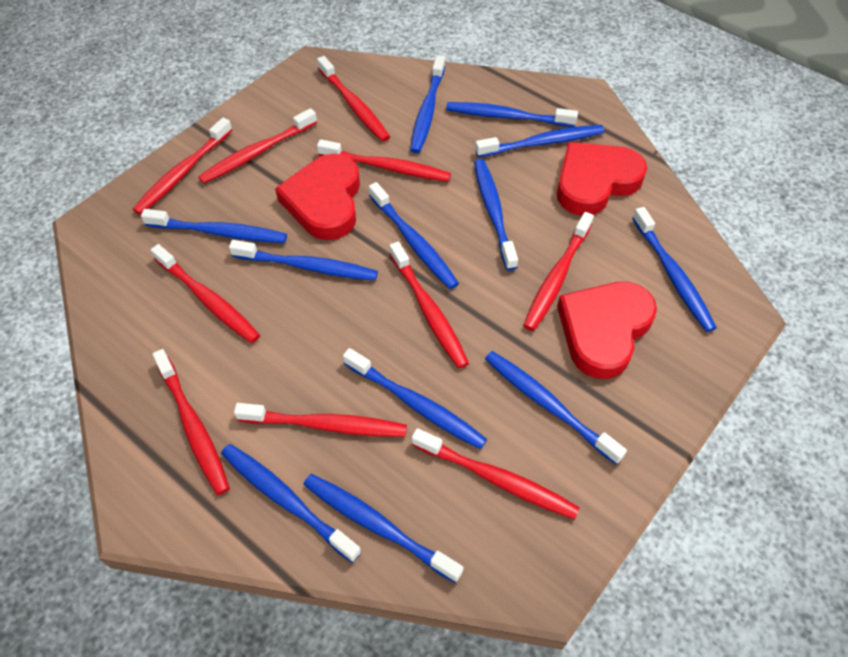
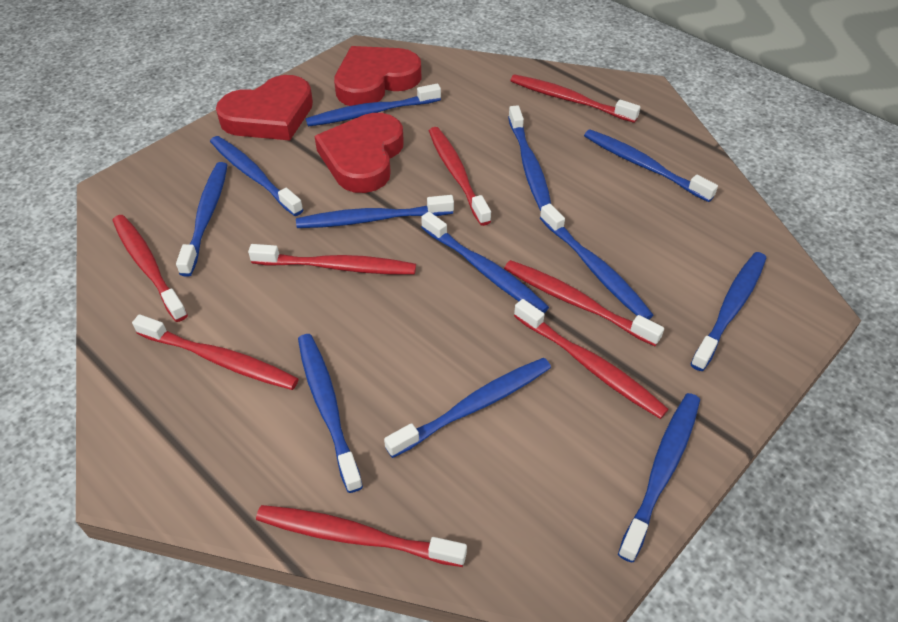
red toothbrush: [132,117,232,215] [151,244,260,343] [153,349,230,495] [198,108,317,184] [234,403,407,437] [317,56,390,142] [317,139,451,182] [390,242,469,369] [412,428,580,520] [523,212,594,331] = 10 -> [112,215,188,322] [132,314,299,390] [248,244,416,274] [256,505,467,567] [429,127,491,226] [504,260,664,346] [510,74,640,123] [514,299,669,419] = 8

